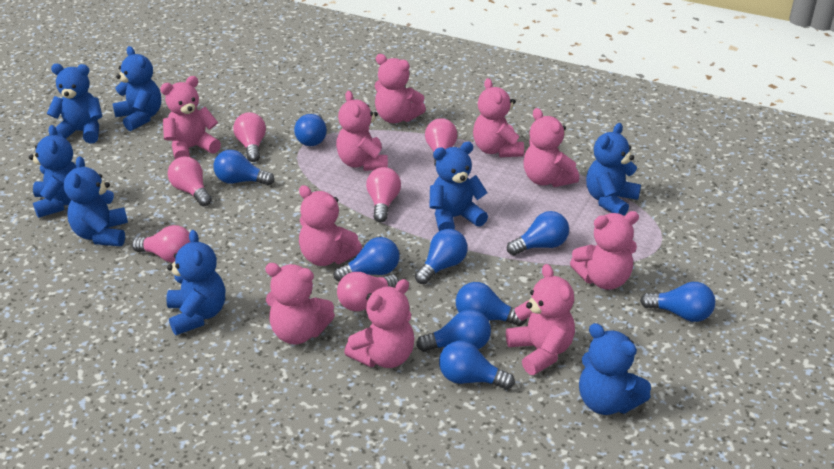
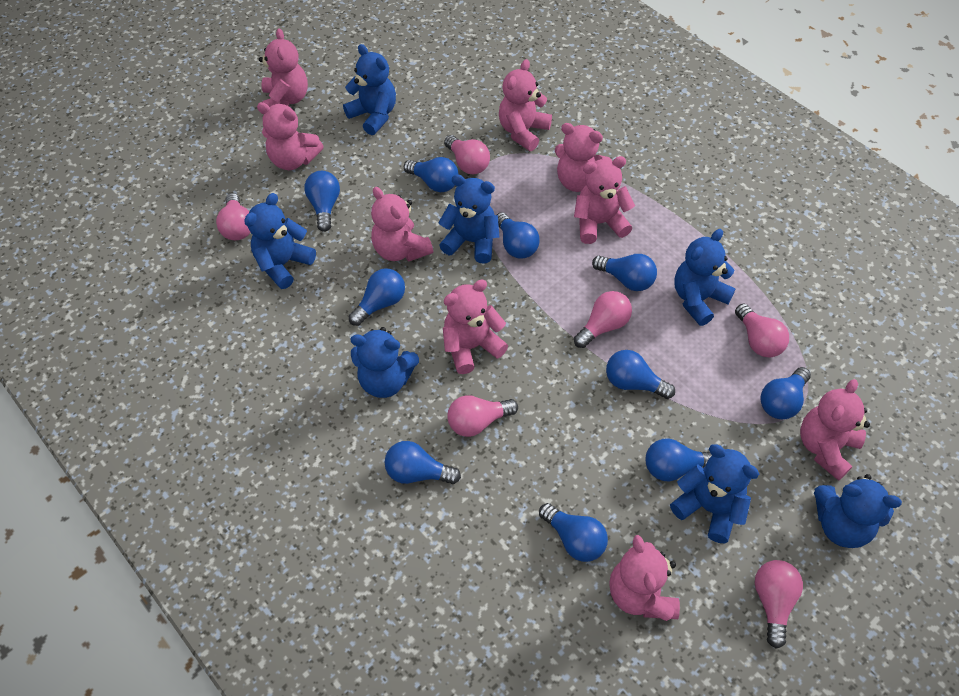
blue light bulb: [213,150,275,185] [294,113,327,146] [334,237,400,282] [415,229,468,284] [416,310,491,352] [439,341,515,390] [456,282,527,326] [507,211,569,256] [640,282,715,322] = 9 -> [304,171,340,232] [348,268,405,326] [385,441,461,484] [404,157,459,192] [497,212,540,259] [539,503,608,562] [592,254,657,291] [606,350,675,399] [646,439,712,481] [760,367,811,419] = 10
blue teddy bear: [29,125,77,218] [47,64,102,144] [64,156,128,246] [112,46,161,131] [166,230,225,335] [429,142,488,231] [579,323,651,415] [586,123,641,216] = 8 -> [244,193,316,289] [343,44,396,135] [350,327,419,398] [438,174,499,263] [670,444,759,543] [674,229,736,326] [814,474,902,548] = 7
pink teddy bear: [160,76,221,159] [265,263,335,345] [299,185,362,266] [336,91,388,171] [344,279,414,368] [374,54,426,123] [473,78,524,157] [506,264,575,375] [523,108,579,187] [570,211,639,290] = 10 -> [257,102,324,170] [259,28,308,107] [371,187,433,262] [443,279,508,374] [499,59,552,151] [555,123,612,192] [574,156,635,244] [609,535,680,621] [800,379,870,481] = 9

